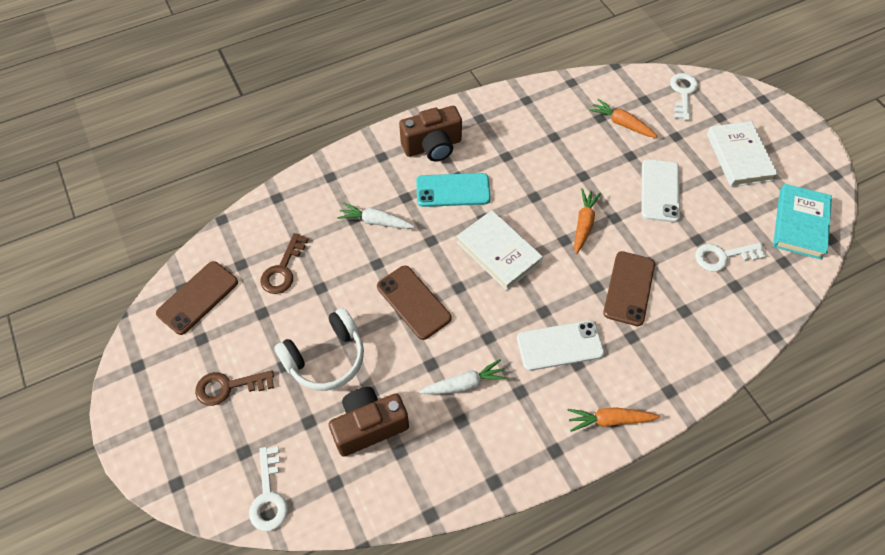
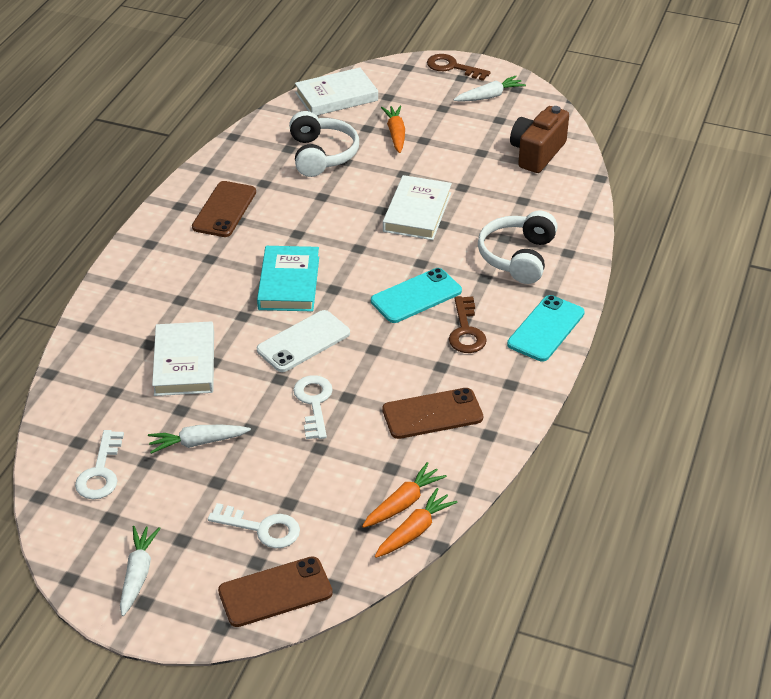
brown camera: [329,387,409,457] [399,106,462,161] = 2 -> [510,106,569,173] = 1
turquoise phone: [416,173,491,207] = 1 -> [371,268,462,323] [507,295,585,361] = 2
white book: [457,210,543,290] [707,121,778,187] = 2 -> [152,321,214,396] [295,68,378,116] [383,175,452,240] = 3
white carrot: [337,202,415,229] [419,359,508,394] = 2 -> [120,526,161,616] [148,425,251,454] [454,76,526,102] = 3
white headphones: [274,308,364,391] = 1 -> [289,111,359,177] [478,210,558,284] = 2
white phone: [517,320,605,371] [641,159,680,222] = 2 -> [257,310,350,372] = 1

